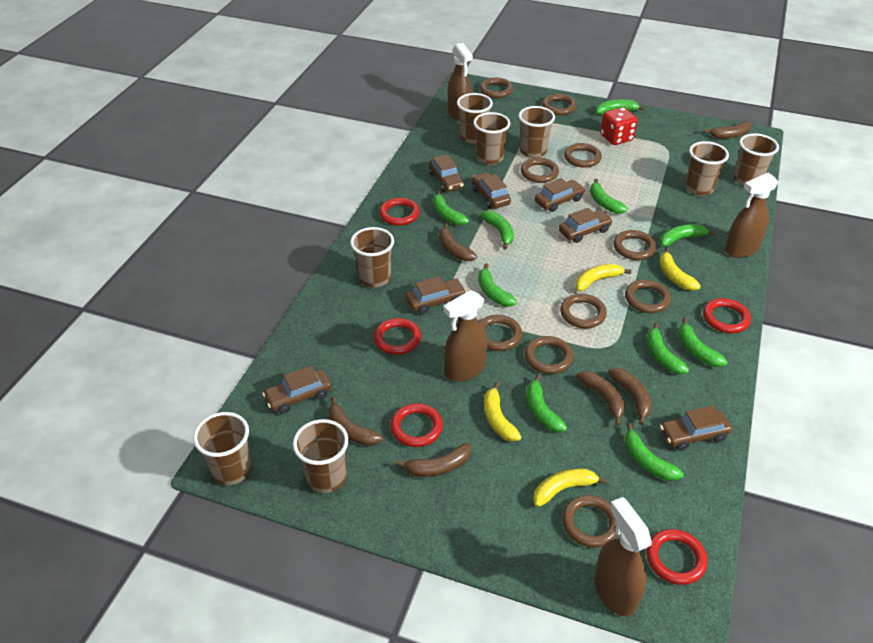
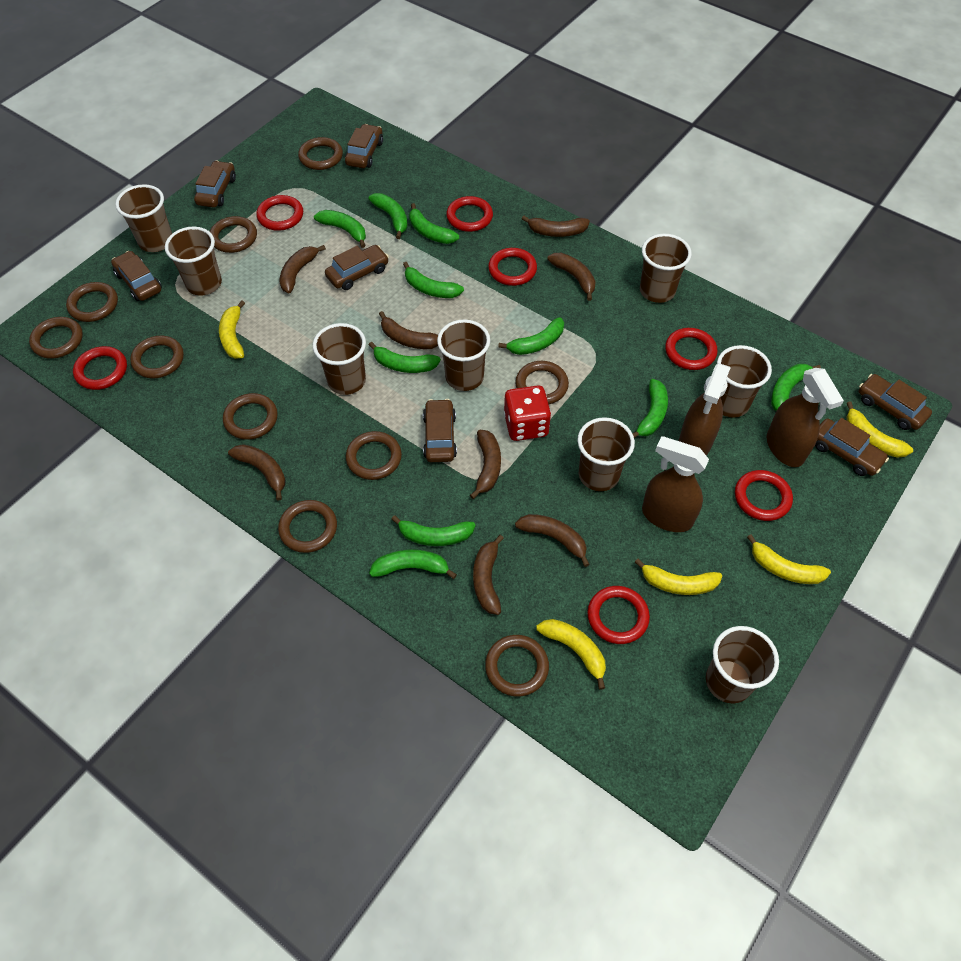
brown banana: [328,396,383,446] [396,443,471,477] [439,223,477,261] [576,371,625,426] [608,368,652,425] [704,121,752,139] = 6 -> [228,444,286,500] [279,245,326,293] [379,311,438,349] [470,430,501,499] [473,535,504,615] [515,514,590,567] [522,216,590,237] [547,253,596,301] = 8
brown spray bottle: [443,290,488,382] [448,43,473,121] [594,497,652,616] [725,172,778,258] = 4 -> [642,436,709,532] [678,363,731,455] [767,368,844,467] = 3
red ring: [374,318,421,355] [379,198,420,226] [390,403,443,447] [646,529,707,585] [703,298,751,333] = 5 -> [73,346,127,390] [256,195,303,231] [446,196,493,232] [488,248,537,286] [587,586,650,644] [665,328,718,370] [735,470,793,521] = 7
yellow banana: [484,382,521,441] [533,468,608,507] [575,264,631,291] [659,248,701,291] = 4 -> [219,300,245,359] [536,619,606,690] [635,559,722,595] [747,534,831,584] [846,401,913,458] = 5

